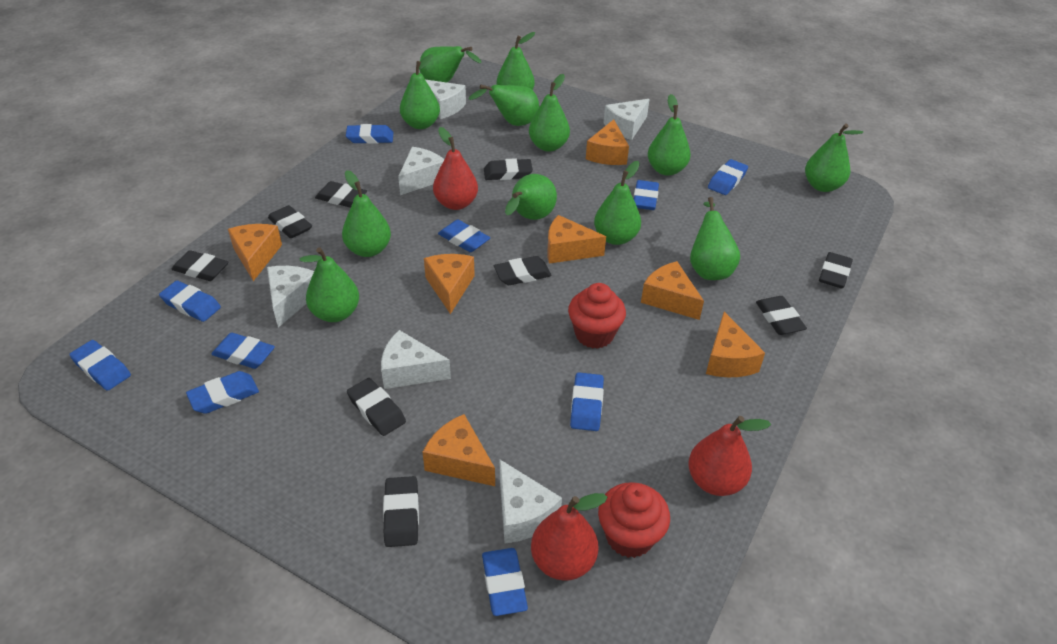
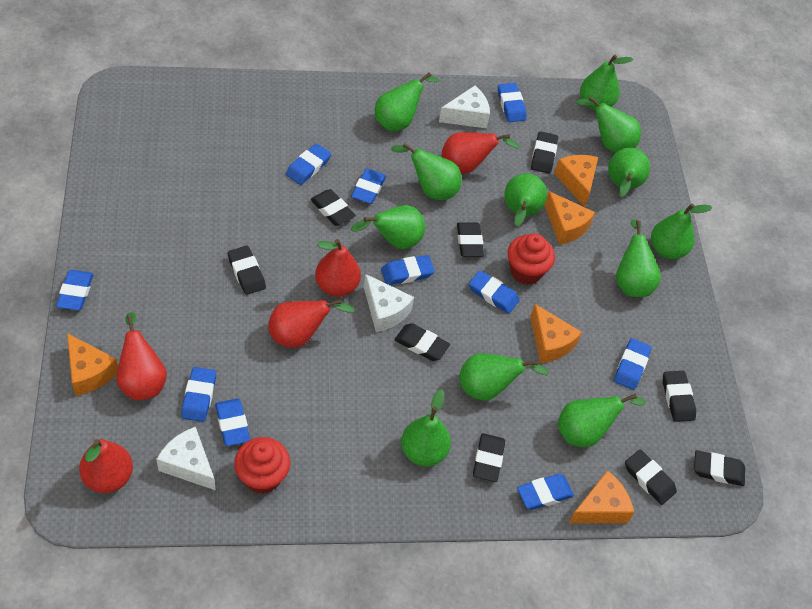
orange cheese: [228,224,282,281] [423,414,495,486] [424,254,475,314] [547,215,606,264] [586,119,629,165] [641,261,704,320] [706,312,765,377] = 7 -> [67,333,118,396] [530,304,582,363] [544,191,595,245] [554,155,598,207] [569,470,634,523] = 5
red pear: [433,127,478,210] [531,493,608,581] [688,416,771,496] = 3 -> [79,439,133,493] [116,312,167,400] [268,299,355,348] [315,239,361,297] [442,132,520,174] = 5
white cheese: [267,266,314,327] [381,330,451,389] [398,147,444,195] [426,80,466,119] [500,460,562,543] [603,99,650,140] = 6 -> [156,427,216,490] [364,274,414,332] [439,86,490,128] = 3

